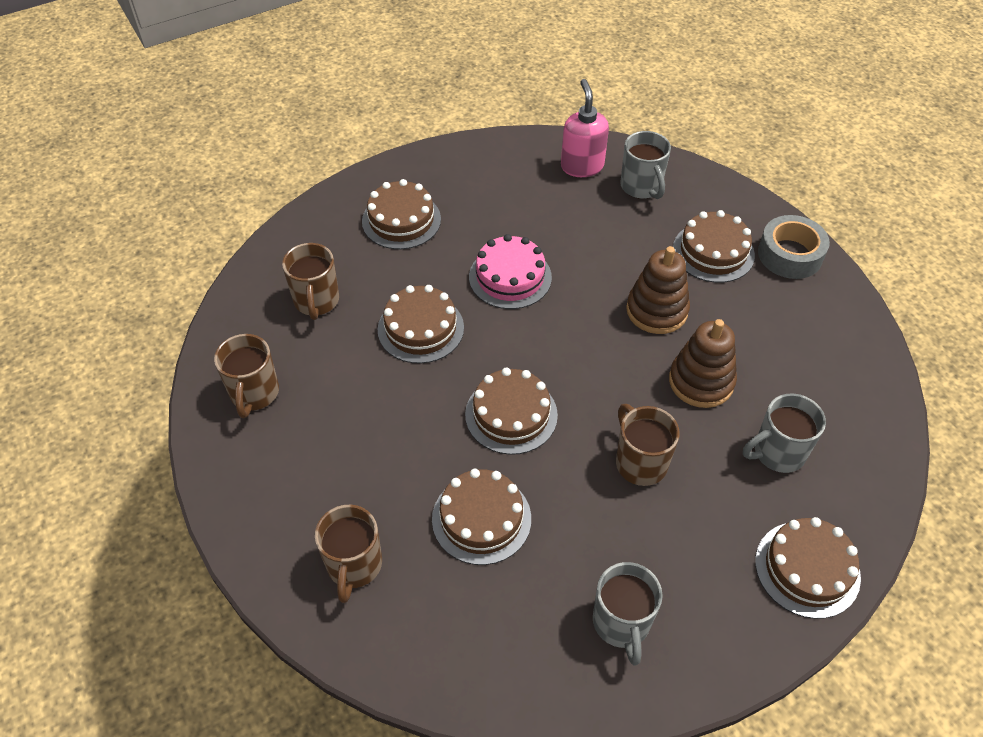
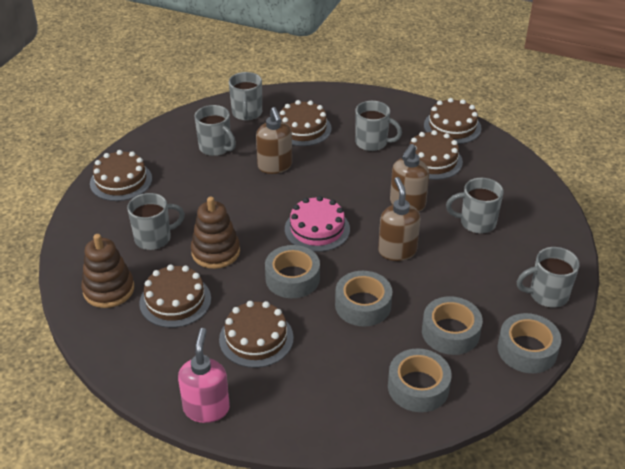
brown mug: [214,334,279,418] [282,243,339,320] [315,505,382,603] [616,404,680,486] = 4 -> none = 0
brown soap dispenser: none = 0 -> [256,107,292,174] [378,177,420,261] [390,144,429,212] = 3
grey mug: [593,562,663,666] [620,131,671,199] [743,393,826,473] = 3 -> [127,193,185,250] [195,105,236,156] [229,72,262,121] [355,101,402,151] [446,178,504,234] [517,247,580,308] = 6
grey tape: [758,215,830,279] = 1 -> [265,245,320,298] [335,271,392,326] [388,348,452,412] [422,296,483,355] [497,313,561,373] = 5

